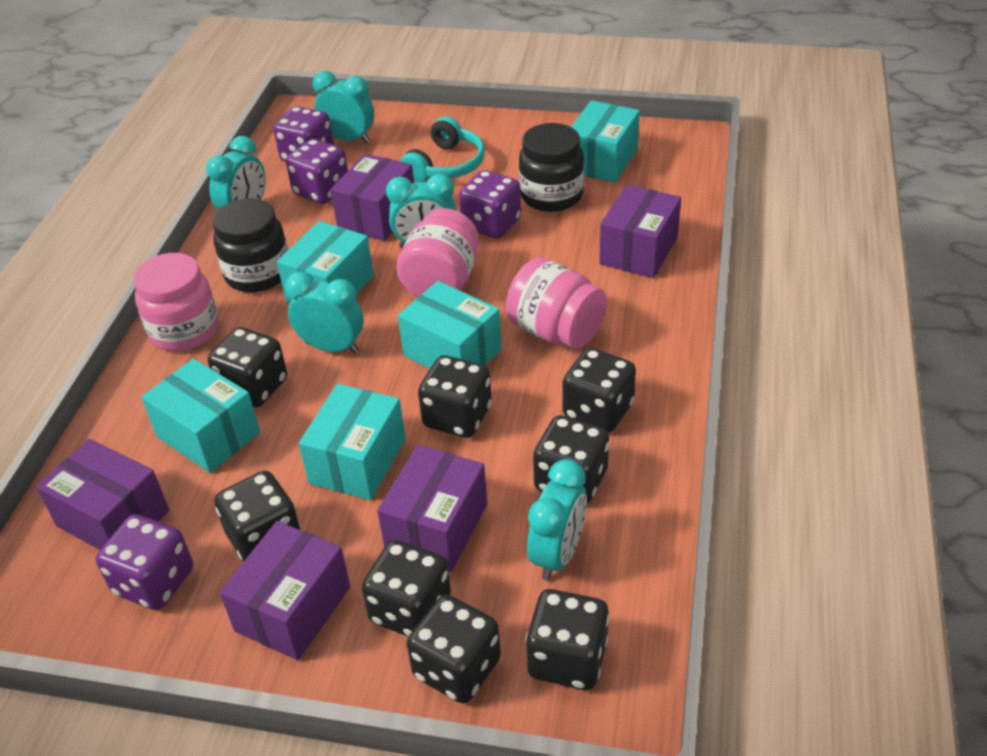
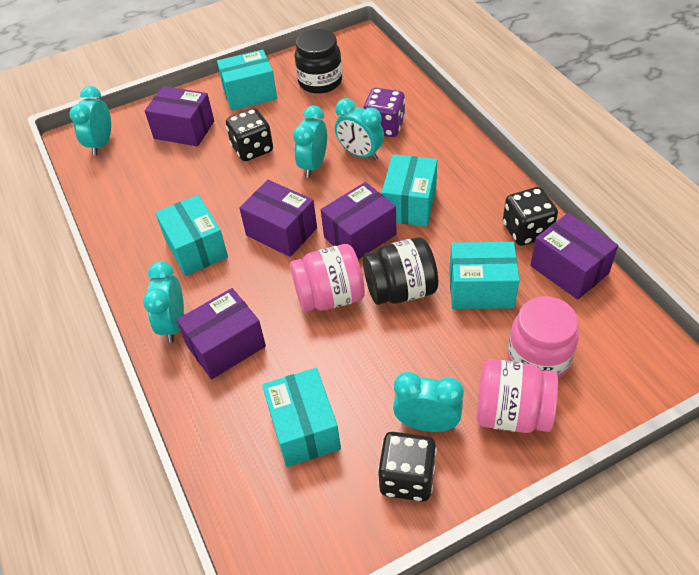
black dice: [208,327,287,407] [215,471,301,562] [362,540,451,637] [407,595,501,703] [418,355,492,438] [525,589,609,690] [533,415,609,504] [562,348,636,433] = 8 -> [226,108,273,161] [378,432,437,502] [503,187,558,246] = 3
purple dice: [96,514,193,610] [273,106,334,162] [286,139,348,204] [459,170,521,239] = 4 -> [363,88,405,137] = 1
turquoise headphones: [400,116,485,183] = 1 -> none = 0

